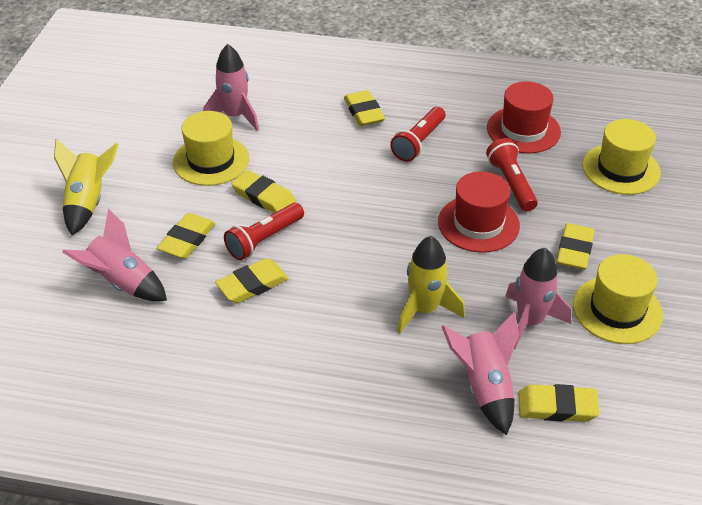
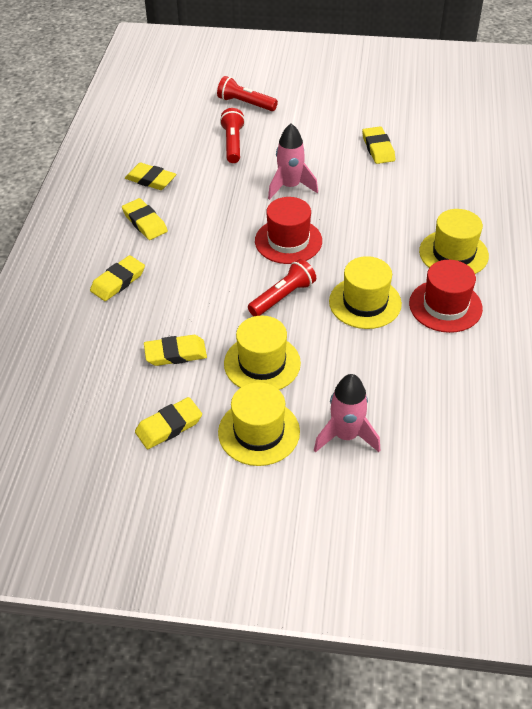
pink rocket: [62,209,167,301] [203,44,259,131] [442,312,519,435] [505,248,571,350] = 4 -> [268,123,318,200] [314,374,380,453] = 2
yellow hat: [173,111,249,186] [573,254,663,344] [582,119,661,195] = 3 -> [218,382,300,466] [224,316,301,390] [329,256,402,329] [419,209,489,274] = 4
yellow rocket: [54,139,119,235] [397,236,465,333] = 2 -> none = 0

